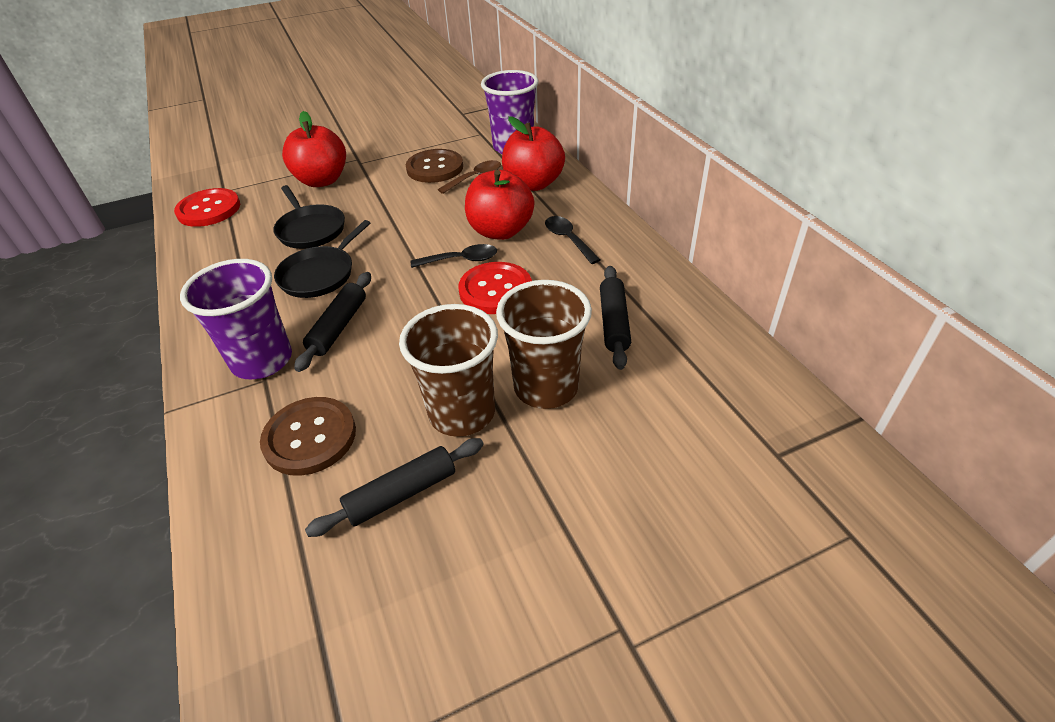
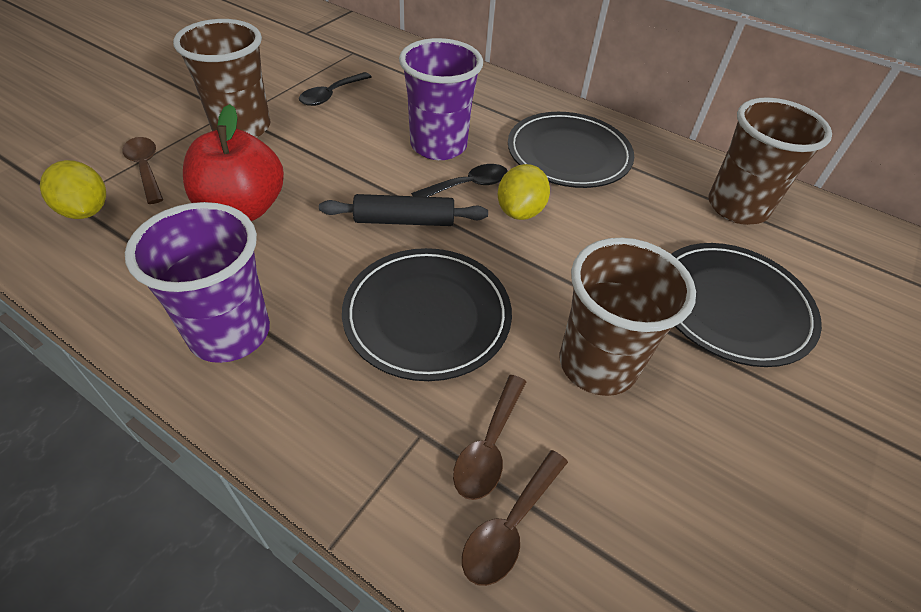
black pan: [273,185,345,249] [274,220,370,298] = 2 -> none = 0
black plate: none = 0 -> [342,248,512,381] [508,112,634,188] [672,243,822,367] = 3
black rolling pin: [294,272,371,372] [305,438,484,537] [600,266,631,370] = 3 -> [319,194,488,226] = 1
brown button: [260,397,356,476] [406,149,463,183] = 2 -> none = 0
brown cup: [399,304,498,437] [496,280,592,409] = 2 -> [173,19,271,138] [560,238,696,396] [709,97,832,225] = 3
brown spoon: [438,160,501,194] = 1 -> [122,137,163,204] [453,375,526,500] [462,450,568,586] = 3
red apple: [282,111,346,187] [465,170,534,240] [502,116,565,191] = 3 -> [183,104,284,221] = 1
red button: [174,188,240,227] [458,262,532,314] = 2 -> none = 0
yellow lemon: none = 0 -> [40,160,106,219] [498,164,550,220] = 2

